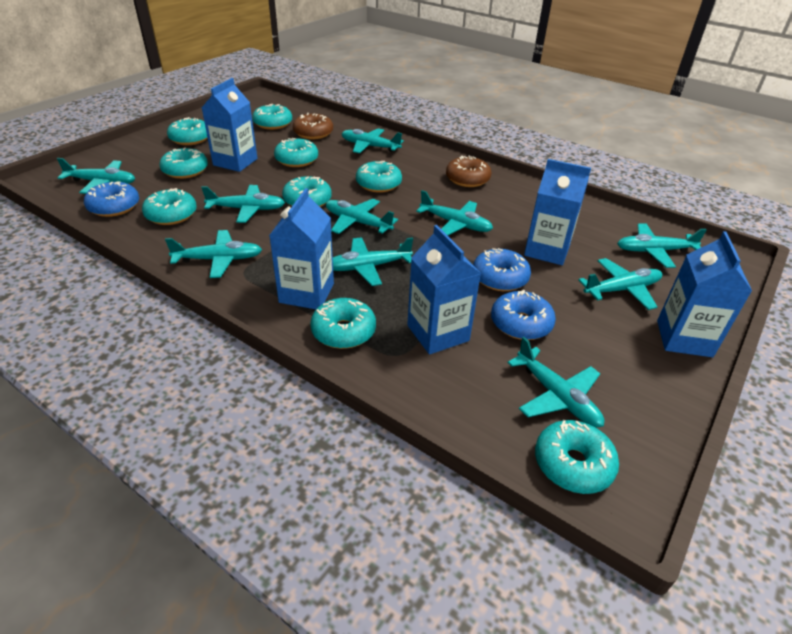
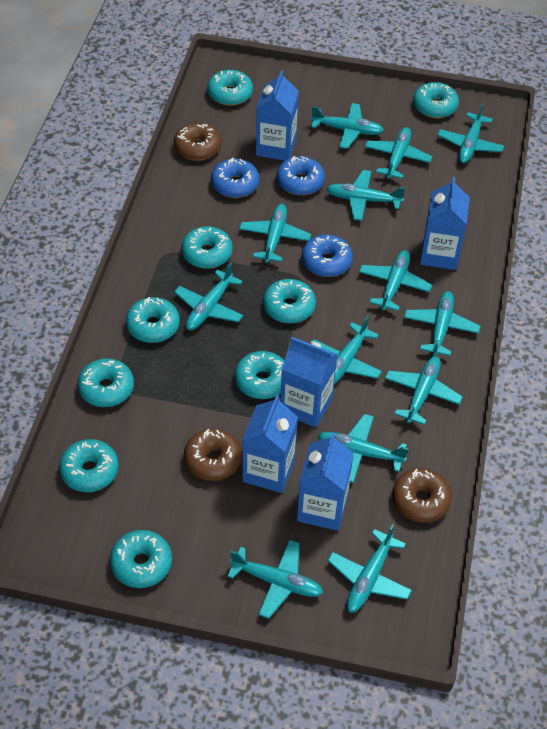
brown donut: [293,113,333,139] [446,156,491,187] = 2 -> [174,123,221,161] [184,429,242,481] [392,468,452,523] = 3
turquoise plane: [57,158,135,194] [165,230,262,278] [201,185,285,223] [326,199,398,234] [333,237,413,286] [341,128,404,153] [416,190,493,235] [507,337,604,427] [578,258,662,310] [617,224,707,268] = 10 -> [174,263,243,330] [227,540,323,619] [239,204,311,263] [311,103,384,149] [313,316,382,384] [318,414,409,483] [326,170,405,221] [328,524,412,612] [359,250,432,311] [365,127,432,179] [385,356,463,425] [404,291,480,356] [437,103,504,163] = 13

